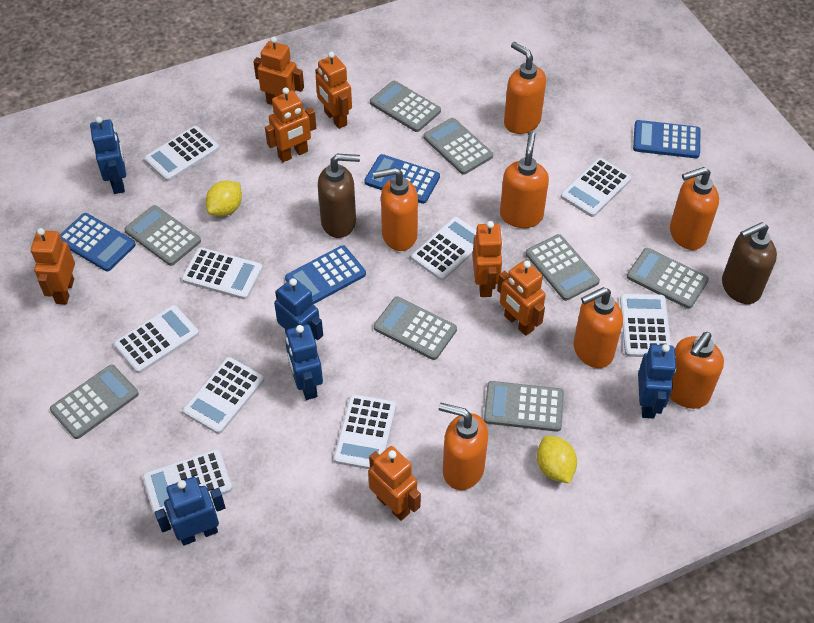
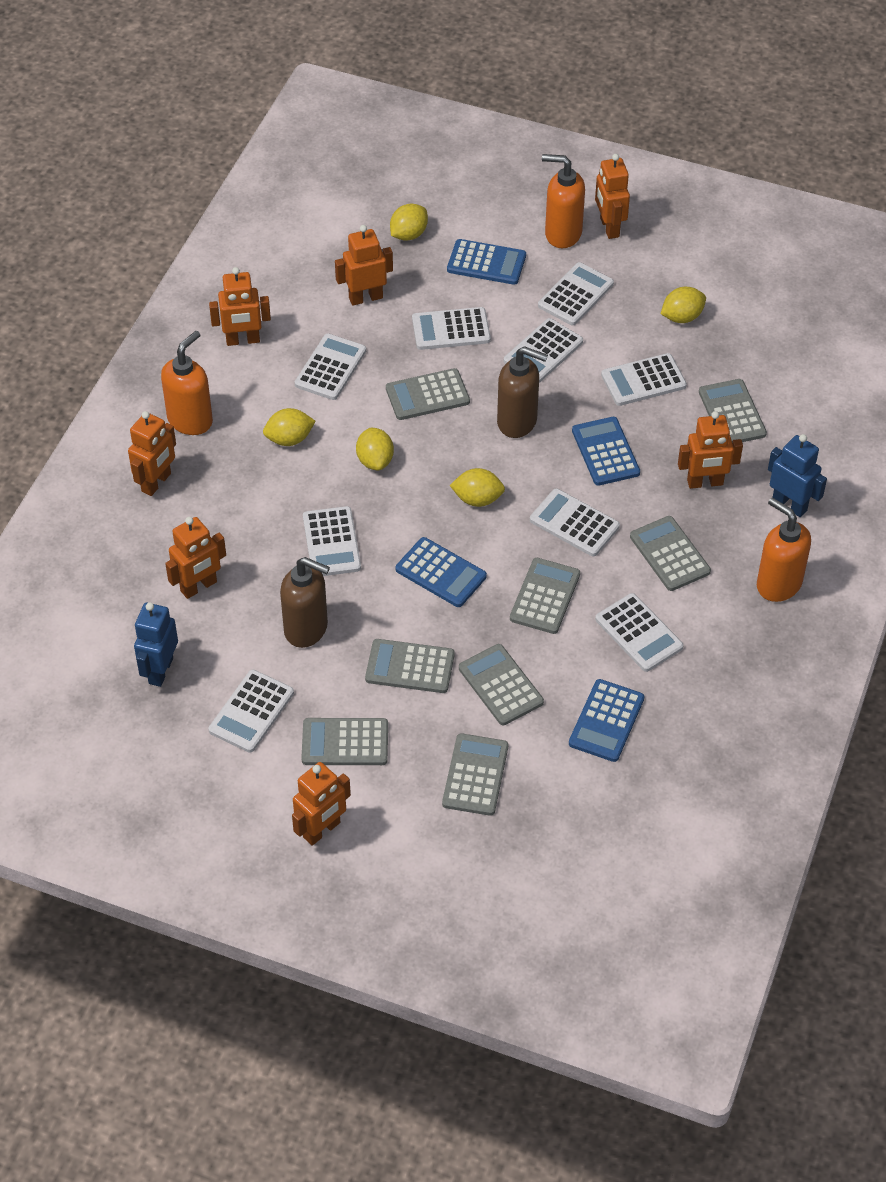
blue robot: [90,116,126,194] [155,477,226,546] [274,278,323,342] [285,324,323,400] [638,344,676,418] = 5 -> [134,602,178,687] [768,434,827,517] = 2
orange soap dispenser: [373,167,418,251] [438,403,488,490] [500,132,549,228] [504,42,546,134] [573,287,623,368] [670,167,719,250] [670,332,724,409] = 7 -> [161,331,213,435] [542,154,585,248] [757,497,811,602] = 3
yellow lemon: [206,180,242,216] [537,436,577,484] = 2 -> [263,408,316,446] [356,428,394,470] [390,204,428,241] [450,468,505,507] [661,287,706,323] = 5

